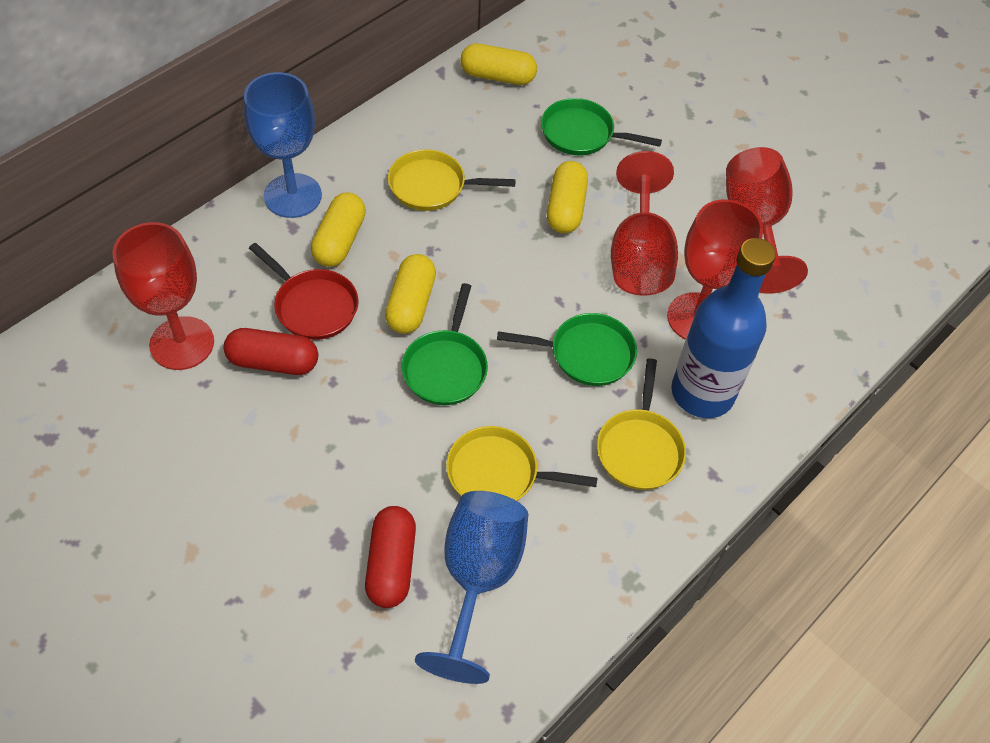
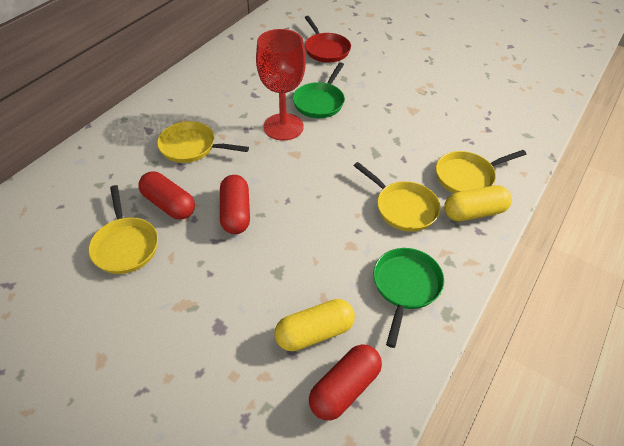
blue bottle: [671,238,776,418] = 1 -> none = 0
blue goblet: [244,72,322,218] [415,491,528,684] = 2 -> none = 0
green pan: [402,283,488,405] [497,313,637,386] [541,98,662,155] = 3 -> [293,62,345,118] [373,248,444,348] = 2
red capsule: [224,328,318,375] [365,506,416,608] = 2 -> [138,171,195,220] [220,175,250,234] [309,344,382,420] = 3
red goblet: [112,222,214,370] [611,151,678,296] [667,200,763,340] [726,147,808,294] = 4 -> [256,29,306,140] = 1
yellow capsule: [311,192,366,267] [385,254,436,334] [460,43,537,85] [547,161,588,233] = 4 -> [274,299,355,351] [444,185,512,221] = 2
yellow pan: [388,149,516,211] [446,426,598,501] [597,358,686,490] = 3 -> [88,185,158,274] [157,121,249,163] [354,162,441,232] [436,150,526,193] = 4

